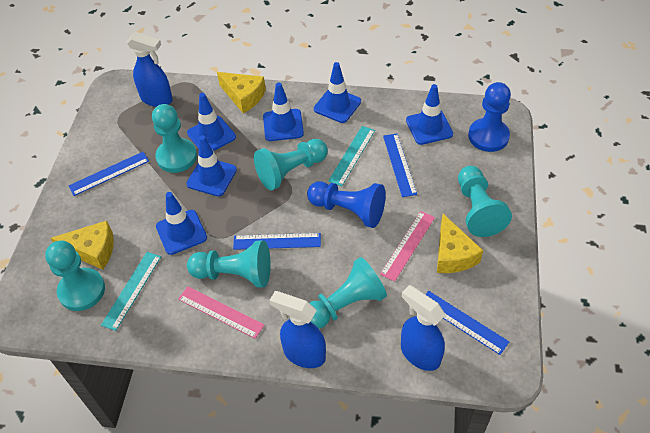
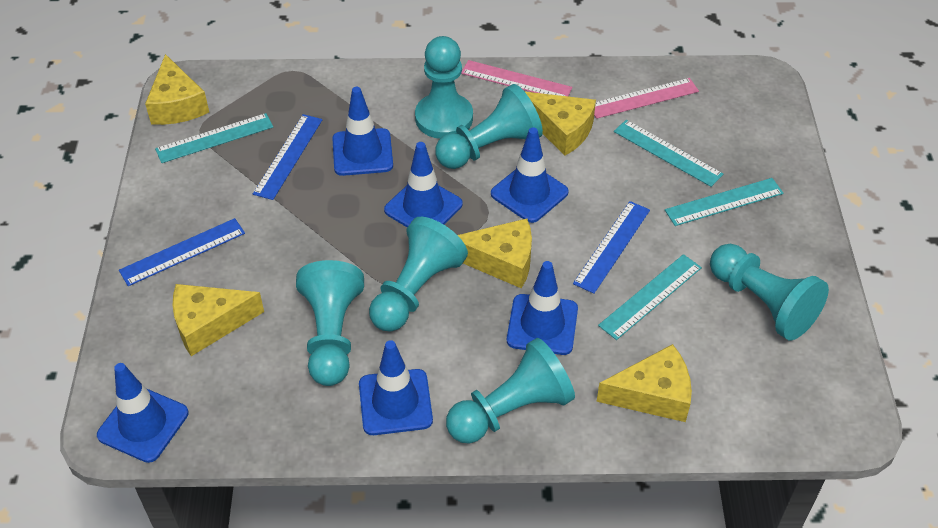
blue pawn: [307,181,386,228] [468,82,511,152] = 2 -> none = 0
blue ruler: [68,152,149,196] [233,233,321,250] [383,134,417,197] [425,291,509,355] = 4 -> [119,218,245,286] [253,114,322,200] [573,201,650,294] = 3
blue spray bottle: [127,32,173,107] [269,291,326,368] [401,285,445,371] = 3 -> none = 0
turquoise ruler: [101,252,161,331] [328,126,375,186] = 2 -> [155,113,273,163] [598,254,702,340] [614,120,723,187] [665,178,783,226] = 4
yellow cheese: [51,221,114,270] [217,72,266,113] [437,214,483,273] = 3 -> [145,54,209,125] [173,284,264,356] [458,218,532,289] [525,92,596,156] [596,344,692,422] = 5

